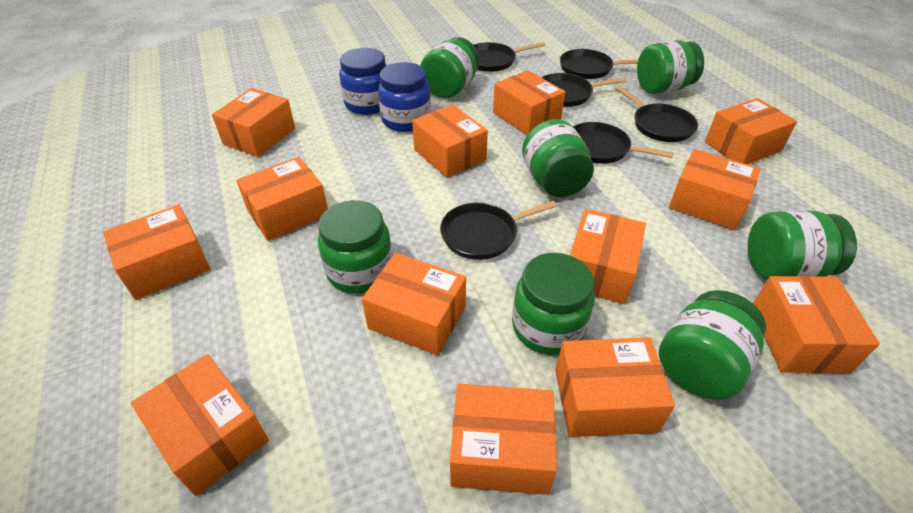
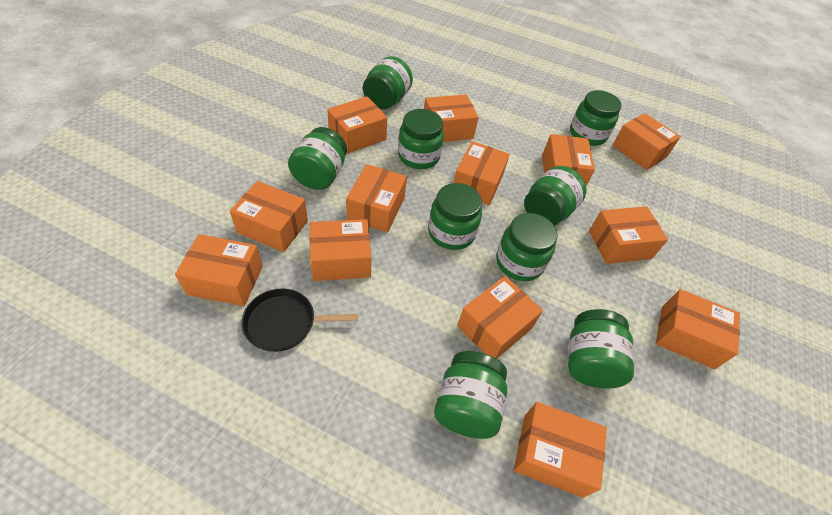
black pan: [440,201,557,260] [474,42,545,72] [541,73,627,107] [560,49,638,79] [573,122,674,164] [616,86,698,142] = 6 -> [241,289,358,352] = 1
blue jar: [339,48,387,115] [378,62,431,132] = 2 -> none = 0
green jar: [318,200,393,293] [420,37,479,98] [512,253,594,355] [522,119,594,197] [637,40,704,94] [659,290,766,399] [748,210,857,280] = 7 -> [288,127,347,190] [363,56,413,110] [398,109,444,169] [428,183,482,250] [434,351,507,439] [496,213,558,281] [524,166,586,226] [568,309,634,389] [570,90,622,146] = 9

